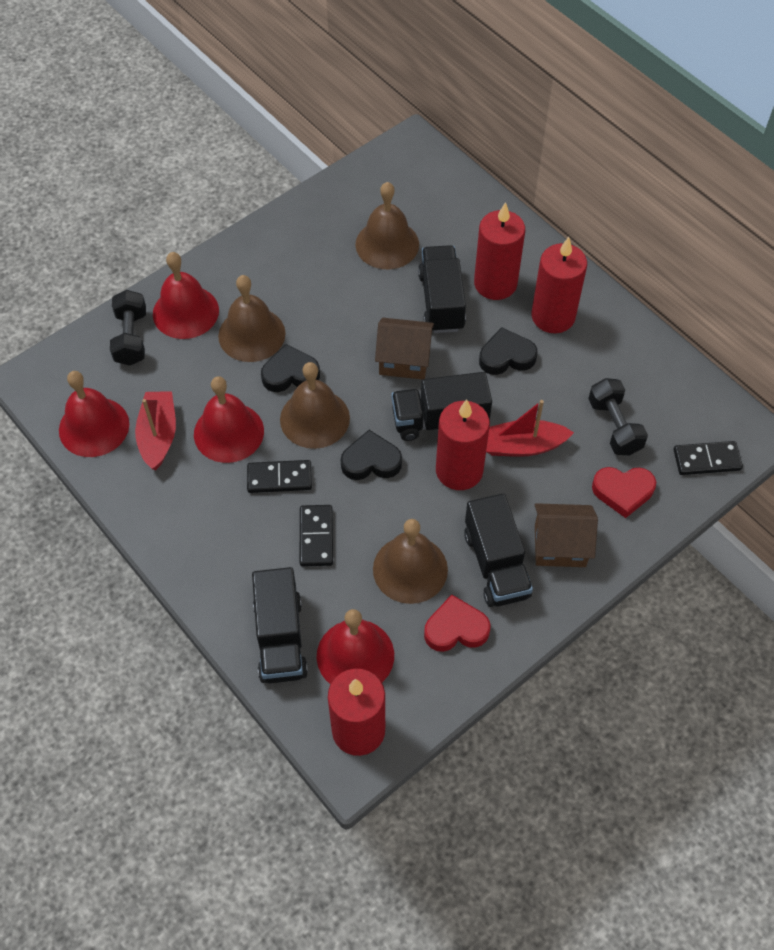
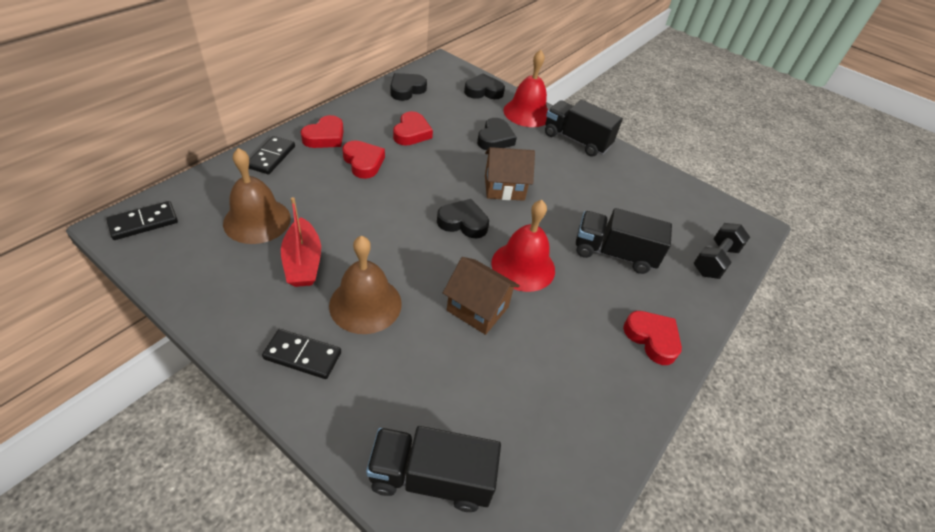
black dumbbell: [110,290,146,366] [588,378,648,455] = 2 -> [694,223,750,279] = 1
black heart: [261,344,320,392] [341,430,402,480] [479,327,538,375] = 3 -> [390,73,427,101] [437,199,489,238] [464,74,505,99] [477,118,517,150] = 4
black truck: [252,567,308,684] [391,372,492,441] [418,245,466,333] [464,494,533,607] = 4 -> [366,426,501,512] [545,100,623,157] [576,208,672,274] = 3
brown bell: [218,275,285,362] [280,362,350,449] [355,182,419,269] [373,519,448,604] = 4 -> [223,148,291,244] [329,236,402,334] = 2
red bell: [59,371,129,457] [153,252,219,339] [194,376,264,463] [317,609,394,684] = 4 -> [491,200,555,292] [503,50,548,127] = 2
red boat: [135,391,176,470] [486,400,574,457] = 2 -> [281,197,321,287] = 1
red candle: [328,669,385,756] [436,399,490,490] [474,202,525,300] [532,237,587,333] = 4 -> none = 0
red heart: [424,594,490,652] [592,467,656,518] = 2 -> [301,115,344,148] [342,140,385,179] [393,111,433,146] [623,311,682,365] = 4

